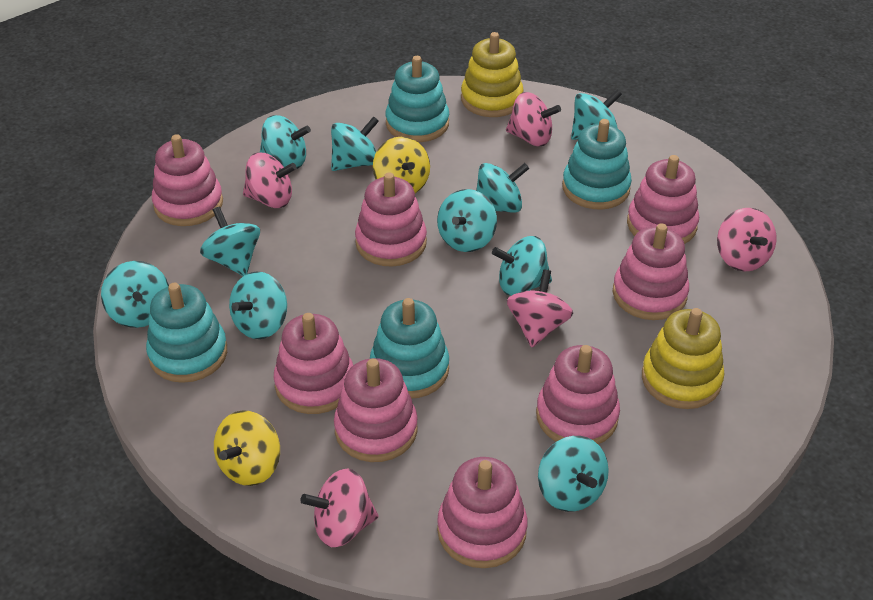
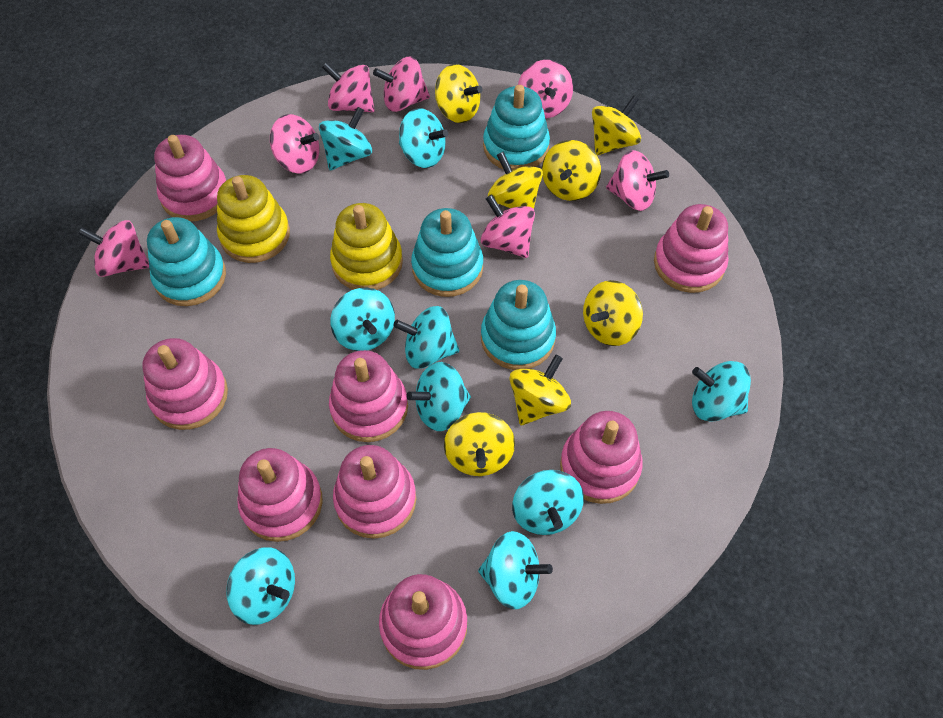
pink spinning top: [243,152,297,208] [300,468,378,547] [506,92,561,146] [507,269,573,348] [717,208,776,271] = 5 -> [78,220,149,277] [270,114,319,174] [322,62,375,112] [373,57,430,112] [481,195,535,258] [518,60,573,118] [606,150,669,211] = 7
turquoise spinning top: [101,261,169,328] [200,207,260,276] [229,272,287,339] [260,115,311,169] [331,116,379,171] [437,189,497,252] [476,163,529,213] [492,236,552,296] [538,436,609,512] [571,89,622,140] = 10 -> [226,547,295,625] [319,107,372,170] [330,288,395,351] [393,306,459,369] [399,108,448,168] [406,362,471,431] [478,531,553,609] [512,470,584,535] [692,361,751,422] = 9
yellow spinning top: [214,410,280,486] [373,137,430,193] = 2 -> [435,64,482,123] [444,412,515,476] [488,152,543,209] [509,354,571,425] [542,140,601,201] [583,280,643,346] [592,95,641,155] = 7

